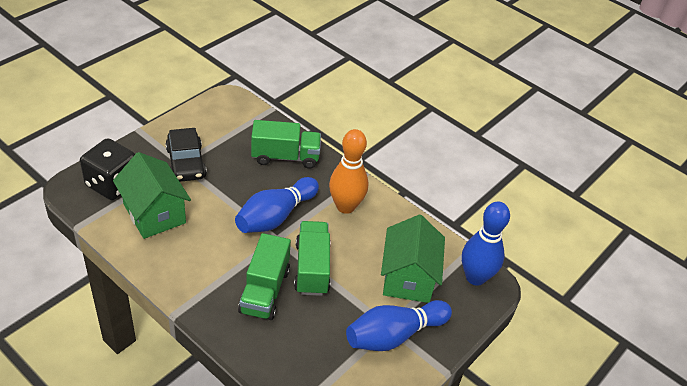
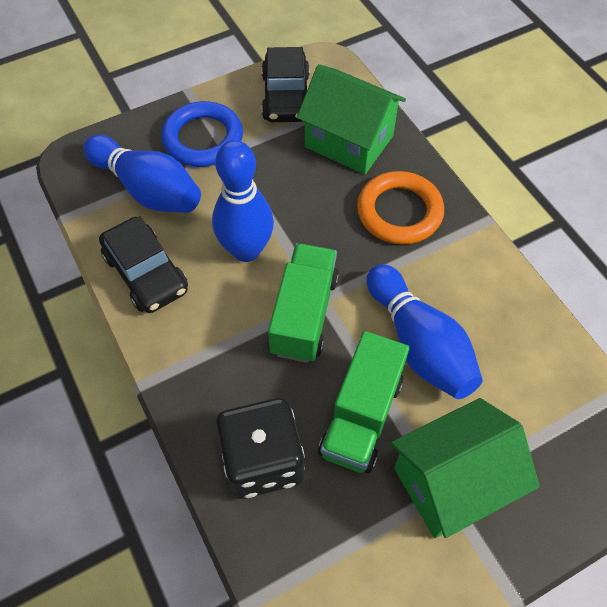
black car: [165,128,207,182] = 1 -> [99,216,188,313] [262,47,310,122] = 2
blue ring: none = 0 -> [161,101,243,167] = 1
green truck: [238,233,291,320] [251,120,321,169] [294,221,331,296] = 3 -> [268,243,339,363] [318,331,409,473] = 2
orange bowling pin: [329,129,368,214] = 1 -> none = 0
orange ring: none = 0 -> [357,171,444,245] = 1

